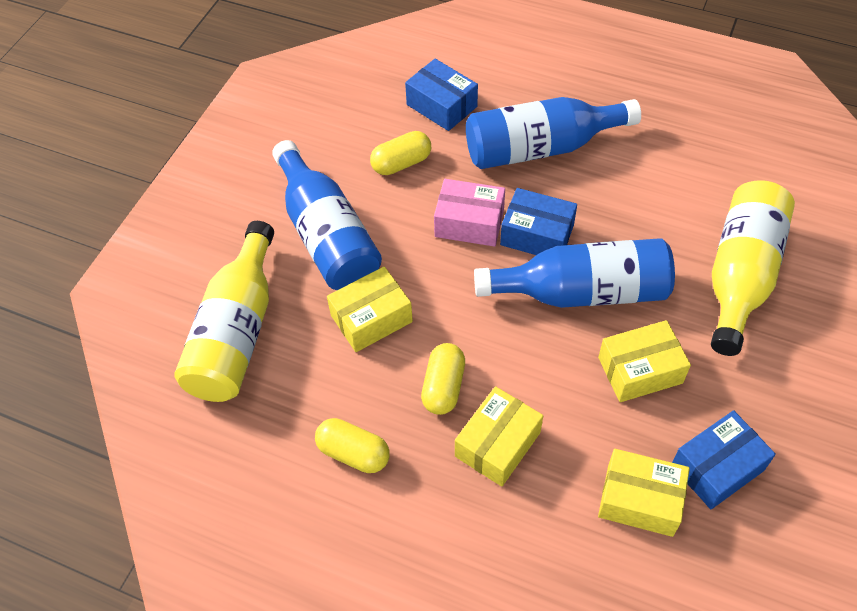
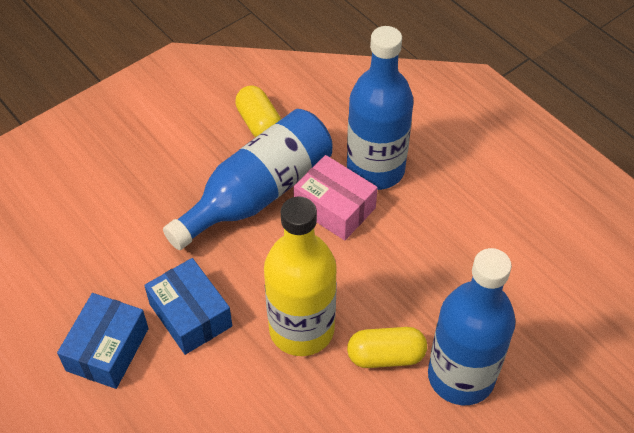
blue box: [405,59,478,131] [500,188,577,255] [672,410,776,509] = 3 -> [57,293,149,389] [144,258,232,355] = 2
yellow bottle: [174,221,274,402] [711,180,795,356] = 2 -> [264,196,337,356] = 1
yellow box: [327,266,413,352] [455,386,543,487] [598,320,691,402] [598,449,690,537] = 4 -> none = 0
yellow capsule: [315,418,390,473] [370,131,431,175] [421,343,465,415] = 3 -> [235,86,281,137] [347,327,427,368] = 2

